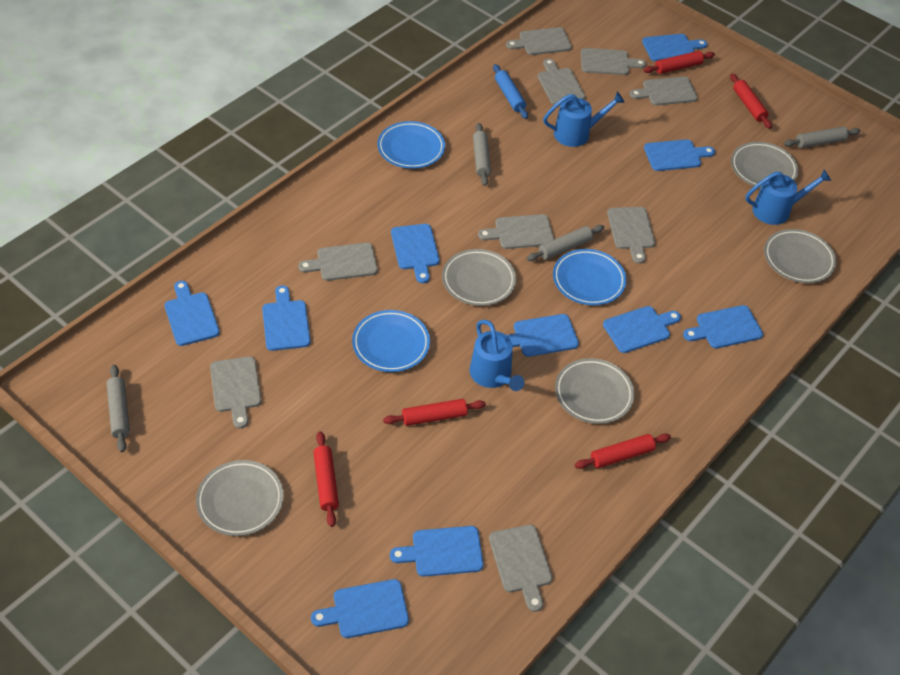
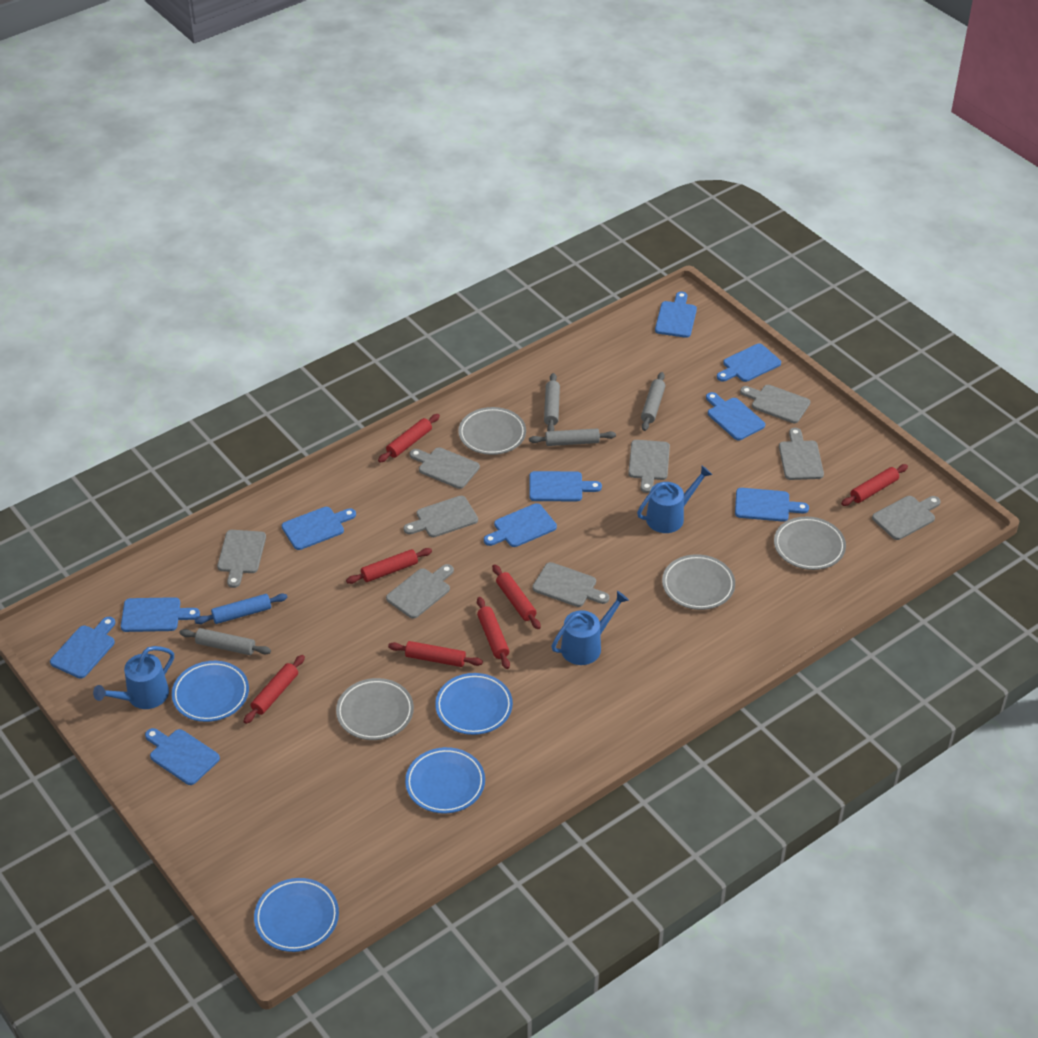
blue plate: [352,310,430,372] [377,121,445,169] [553,249,626,305] = 3 -> [172,661,249,722] [254,878,339,952] [405,747,485,814] [435,673,513,735] = 4
grey plate: [196,460,284,536] [442,249,516,306] [555,358,634,424] [731,142,799,188] [764,229,836,283] = 5 -> [336,678,414,740] [458,407,526,455] [662,554,735,610] [774,517,846,570] = 4
red rolling pin: [313,431,339,527] [383,399,486,426] [575,433,671,469] [643,51,715,74] [730,74,772,129] = 5 -> [243,655,305,724] [346,548,432,584] [378,414,440,463] [388,641,483,667] [477,597,510,669] [492,564,541,629] [841,464,908,506] = 7

